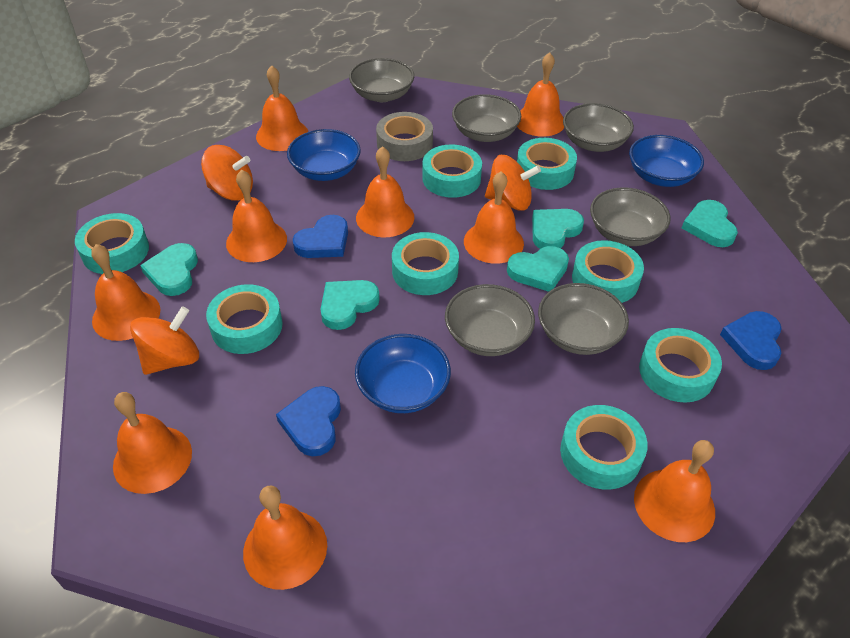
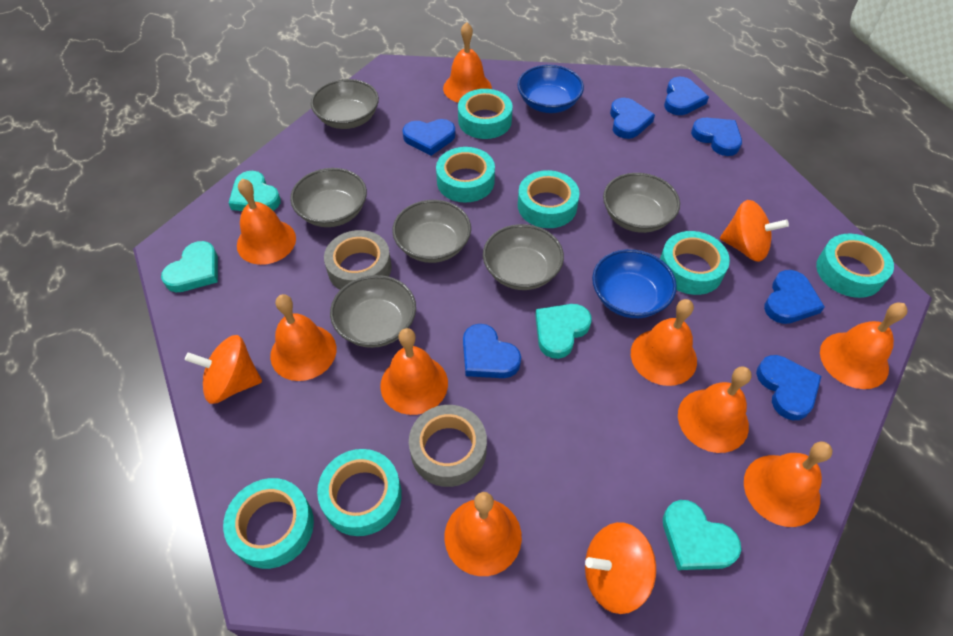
blue bowl: [287,129,361,181] [355,334,451,413] [629,135,704,187] = 3 -> [517,65,584,113] [592,249,677,318] = 2
blue heart: [276,386,341,456] [293,215,348,258] [720,311,782,370] = 3 -> [403,119,455,156] [463,324,521,378] [610,98,655,139] [664,77,709,115] [691,118,742,156] [756,355,821,420] [764,270,825,324] = 7
grey tape: [376,112,433,161] = 1 -> [324,230,392,290] [409,405,487,487] = 2
turquoise heart: [140,243,198,296] [320,280,380,330] [507,246,569,292] [532,209,584,249] [682,200,738,247] = 5 -> [161,241,218,292] [229,171,281,211] [535,304,592,359] [663,500,741,570] = 4
turquoise tape: [75,213,149,274] [206,284,283,354] [392,232,459,295] [422,144,482,198] [517,138,577,190] [560,405,648,490] [572,240,644,303] [639,328,722,403] = 8 -> [223,478,314,569] [317,449,402,536] [436,147,495,203] [458,89,513,139] [518,170,580,228] [660,231,730,295] [816,233,894,298] = 7

